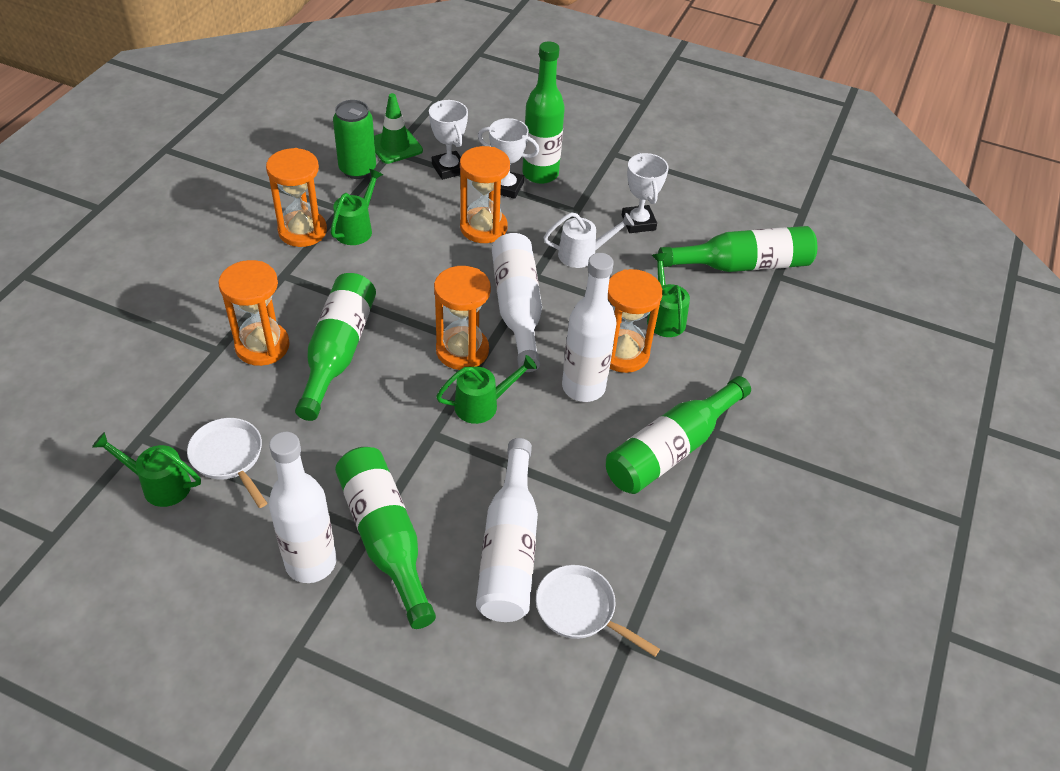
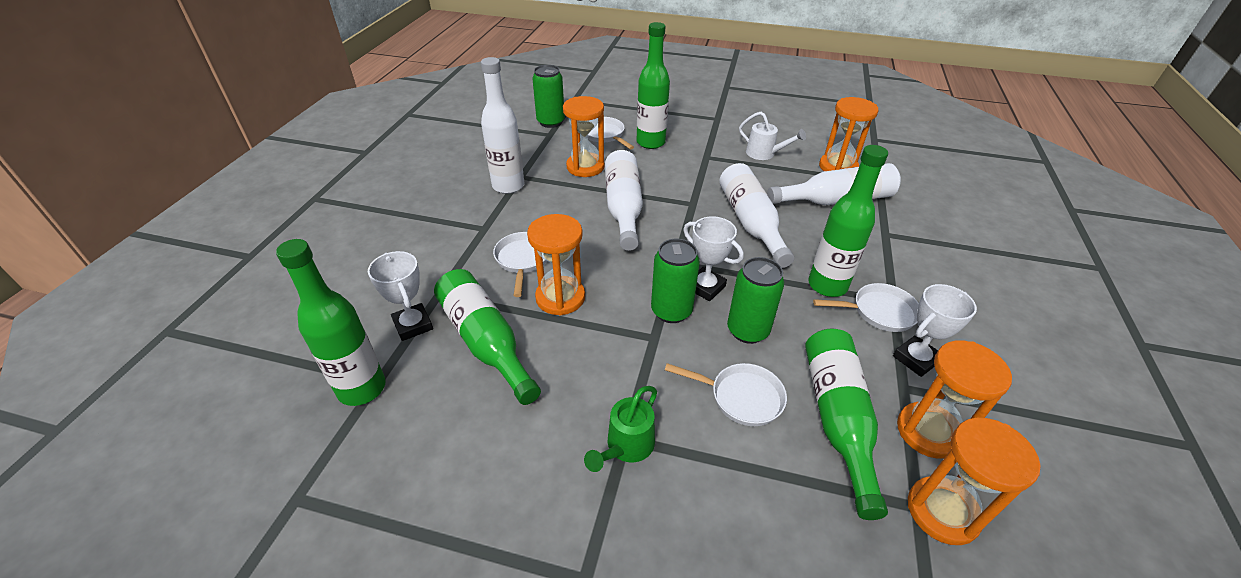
green can: [333,100,376,179] = 1 -> [532,65,565,128] [651,239,700,323] [727,257,784,344] = 3
green traffic cone: [374,93,423,164] = 1 -> none = 0
green watering can: [92,432,201,507] [331,169,383,245] [436,355,537,424] [647,253,690,337] = 4 -> [584,386,657,472] = 1
white pan: [187,418,267,508] [536,565,660,657] = 2 -> [493,232,547,297] [587,117,634,149] [665,363,787,426] [813,283,919,332] = 4

